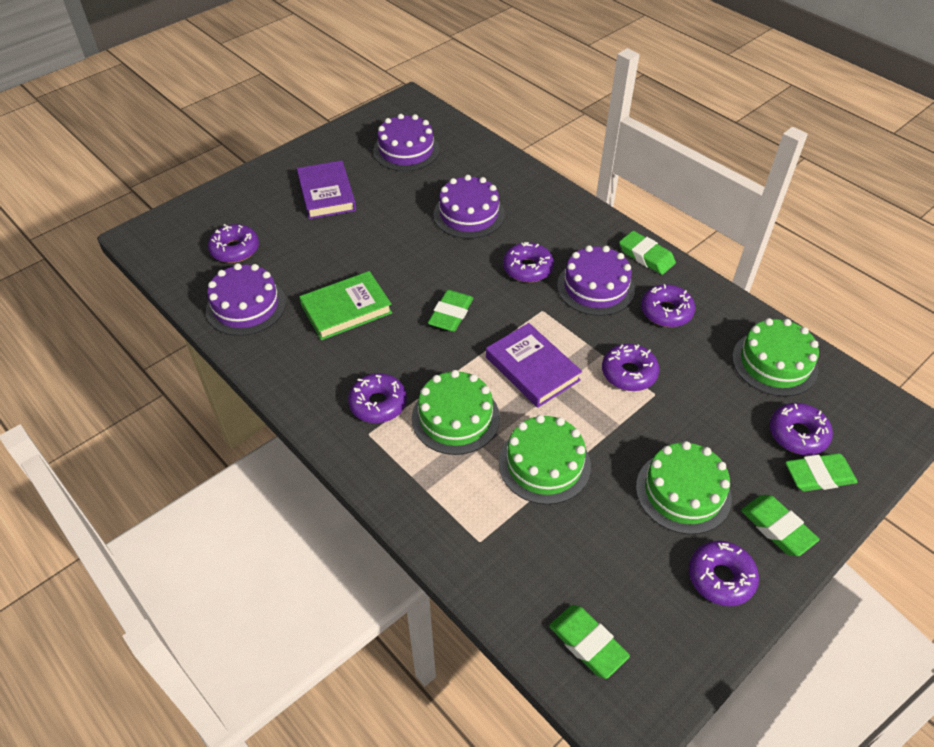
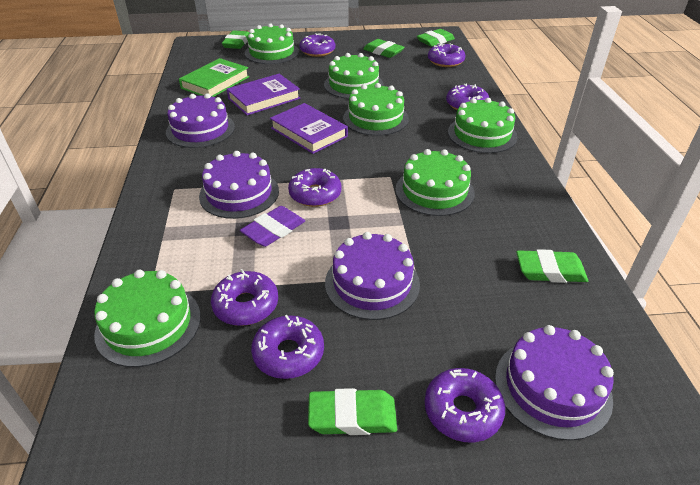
green cake: [412,370,500,455] [499,415,591,505] [636,441,732,534] [732,318,819,397] = 4 -> [94,270,201,367] [245,23,299,64] [324,53,384,99] [343,83,409,136] [396,149,475,216] [448,98,518,153] = 6
purple eraser: none = 0 -> [240,206,305,247] = 1

